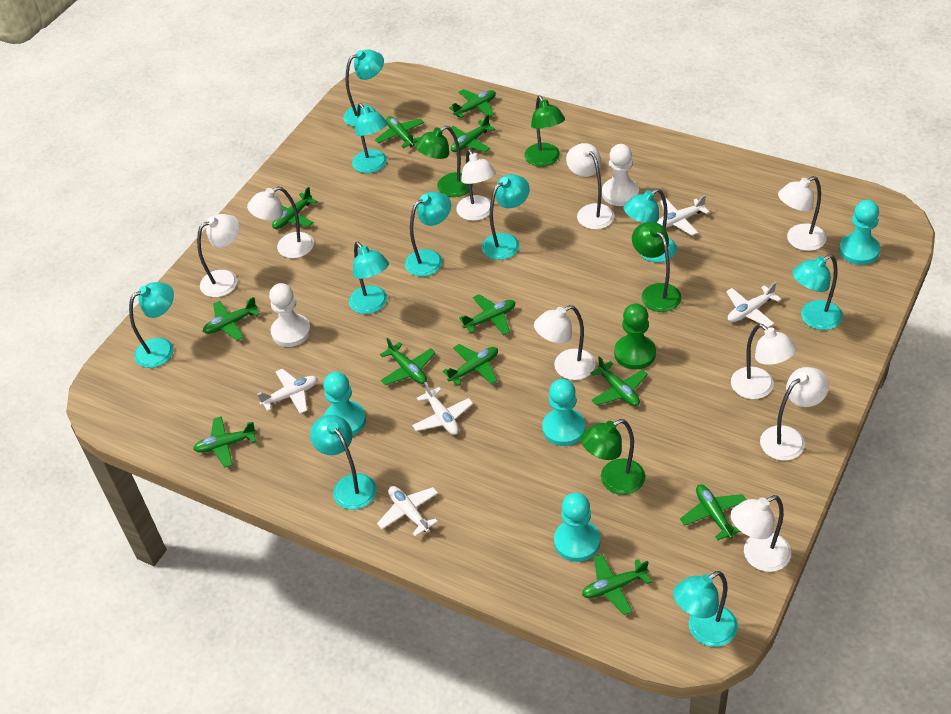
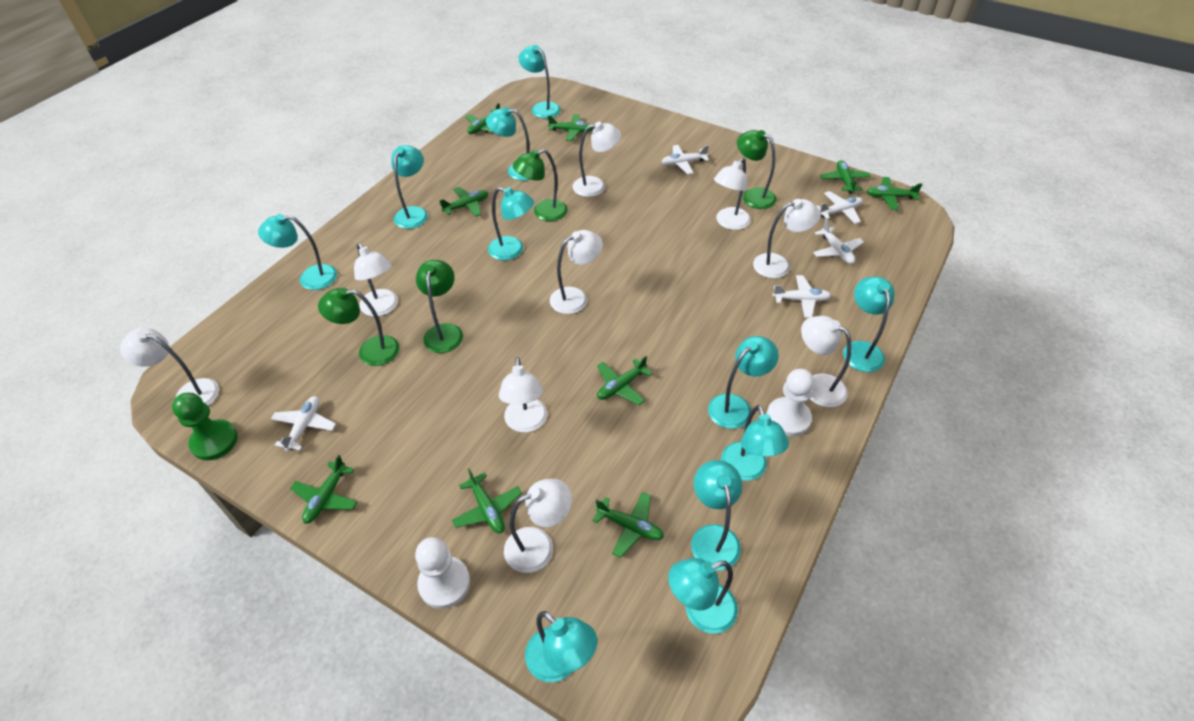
green plane: [193,416,257,467] [203,297,260,341] [272,187,318,229] [375,116,424,148] [380,338,435,385] [443,344,498,386] [449,89,496,118] [450,115,495,152] [459,294,515,335] [582,554,652,615] [590,356,648,406] [680,484,746,540] = 12 -> [290,455,358,524] [439,187,488,217] [452,468,522,533] [465,103,500,134] [548,114,594,141] [593,492,664,558] [597,356,653,405] [820,160,871,194] [867,177,923,210] = 9
turquoise lamp: [129,282,174,368] [310,415,377,510] [343,49,384,127] [349,242,389,314] [352,103,388,173] [405,192,451,277] [482,174,530,260] [623,188,677,262] [673,571,738,647] [792,254,843,330] = 10 -> [258,214,337,290] [391,145,428,229] [486,107,530,181] [488,187,534,260] [519,45,561,119] [525,611,597,682] [668,558,738,634] [691,460,742,570] [708,336,779,429] [721,405,789,481] [843,277,895,372] = 11
turquoise pawn: [323,372,366,436] [542,379,586,446] [554,493,600,562] [839,200,880,265] = 4 -> none = 0

